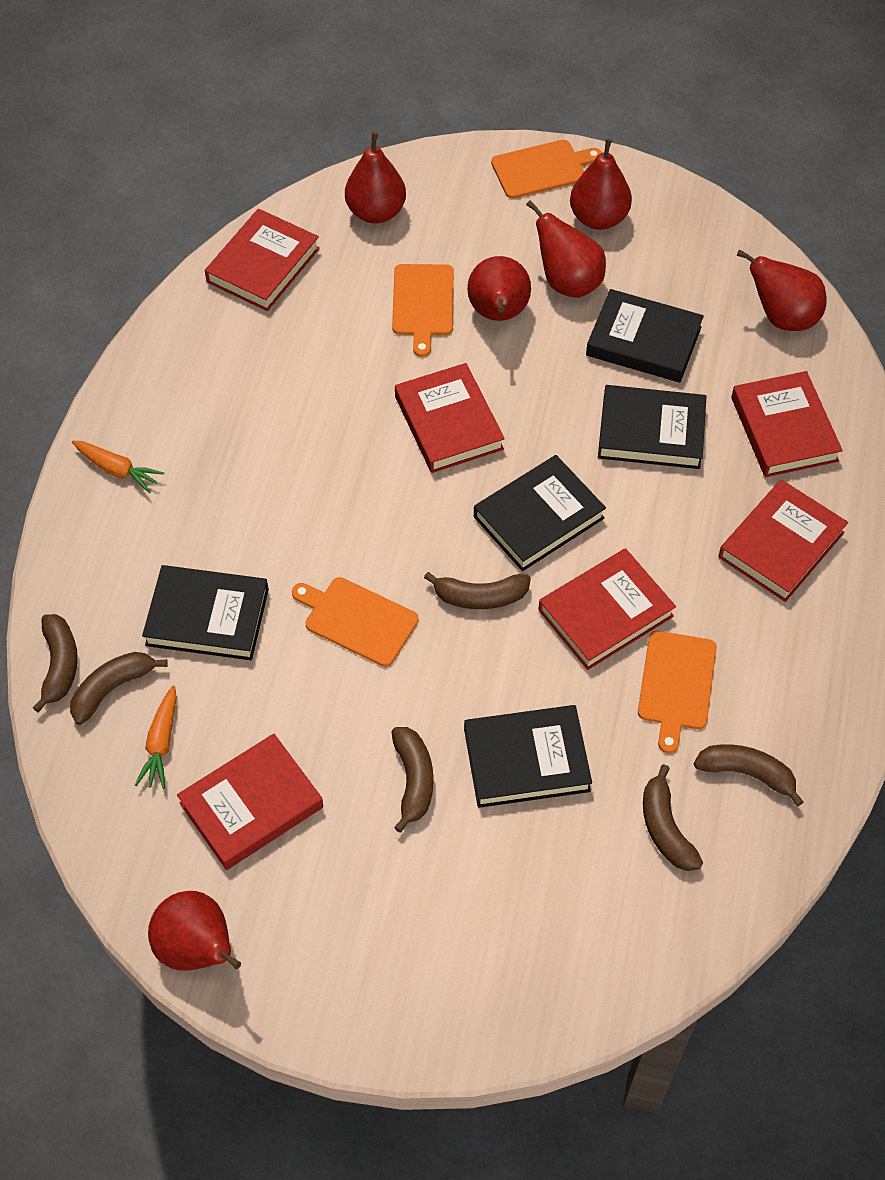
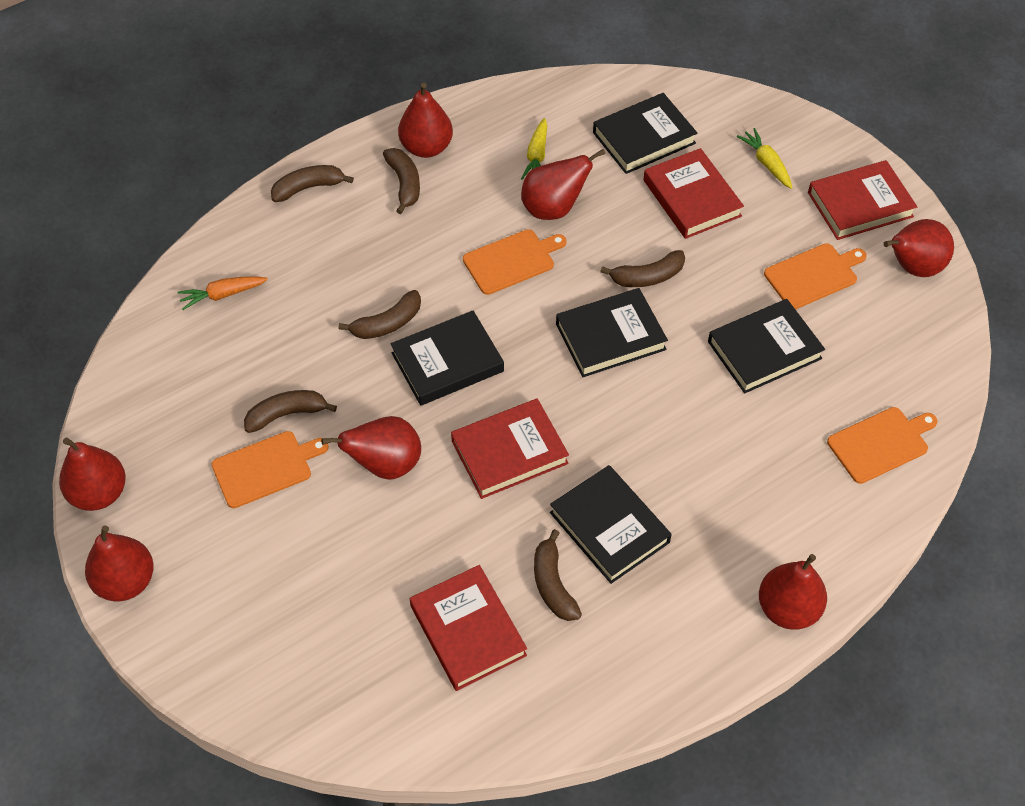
orange carrot: [72,441,164,493] [135,685,177,789] = 2 -> [177,276,268,310] = 1
red book: [177,734,324,870] [205,209,320,311] [395,363,505,473] [538,548,676,670] [718,479,848,602] [731,371,843,477] = 6 -> [410,565,527,691] [451,398,569,499] [643,148,744,239] [808,160,918,240] = 4
red pear: [148,891,241,971] [345,132,406,224] [467,256,531,321] [526,200,606,298] [570,139,632,230] [737,250,826,331] = 6 -> [59,438,126,511] [85,525,154,601] [321,416,421,480] [398,83,453,158] [521,149,605,220] [759,554,827,630] [883,219,954,277] = 7
yellow carrot: none = 0 -> [521,118,547,179] [737,128,792,189] = 2

